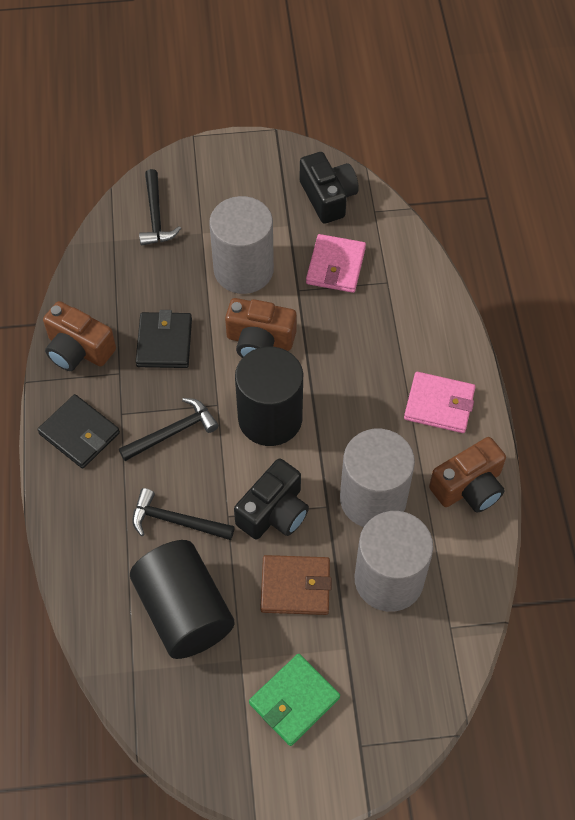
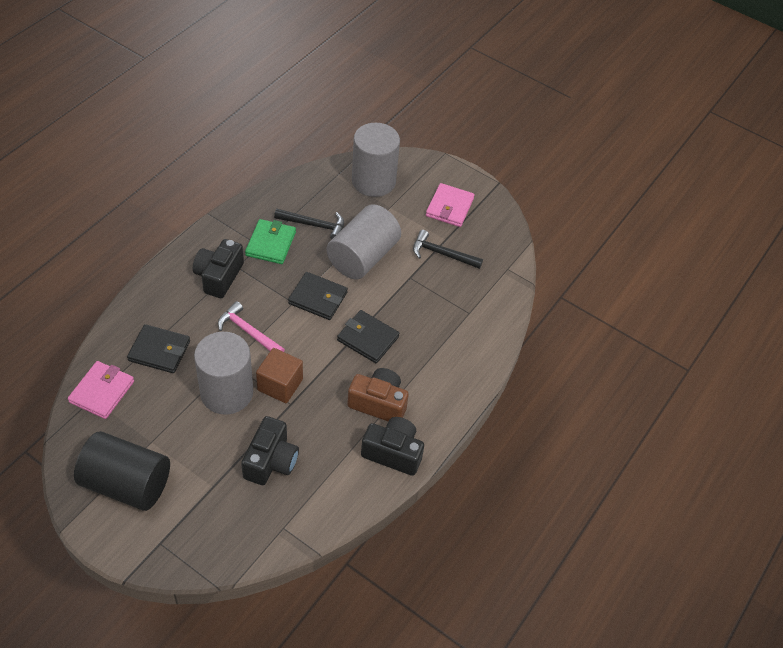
black camera: [234,458,309,540] [300,152,359,224] = 2 -> [193,239,244,298] [241,416,299,485] [361,417,424,476] = 3
black cylinder: [130,540,235,659] [235,346,303,446] = 2 -> [74,431,170,511] = 1
black hammer: [119,398,219,461] [132,488,235,540] [139,169,181,245] = 3 -> [274,209,344,239] [413,230,483,269] = 2
black wallet: [37,394,120,469] [136,310,192,368] = 2 -> [127,324,190,373] [288,272,348,320] [337,310,400,363] = 3
brown camera: [43,301,116,371] [225,298,297,358] [429,437,506,513] = 3 -> [347,368,409,421] = 1
brown cube: none = 0 -> [256,348,303,403] = 1
brown wallet: [260,555,332,615] = 1 -> none = 0
pink hammer: none = 0 -> [218,301,285,352] = 1

